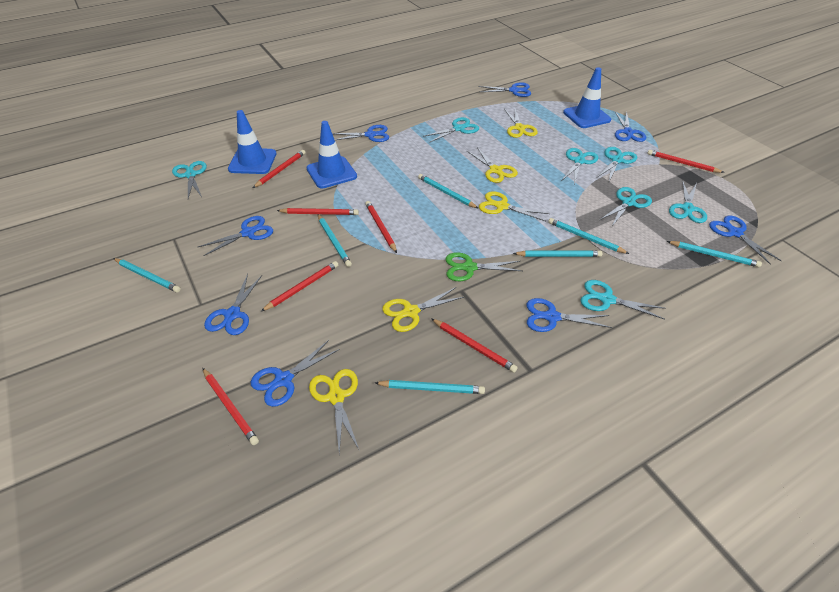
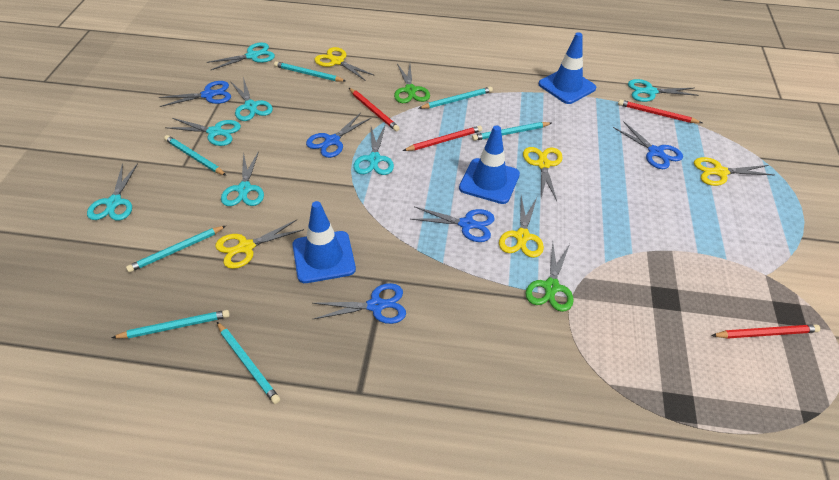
blue scissors: [198,216,273,256] [204,274,262,335] [250,340,339,407] [332,125,389,142] [478,82,531,97] [527,298,612,332] [615,111,646,142] [709,216,782,265] = 8 -> [159,81,231,107] [306,113,371,158] [312,283,406,324] [410,206,495,242] [613,121,683,169] = 5
green scissors: [445,252,522,281] = 1 -> [394,64,430,103] [525,243,574,312] = 2
red pencil: [203,368,259,445] [253,150,305,188] [260,261,338,312] [277,208,359,215] [365,201,397,253] [431,318,518,373] [647,150,725,173] = 7 -> [349,88,400,131] [403,126,482,151] [618,100,702,123] [711,324,820,339] = 4

